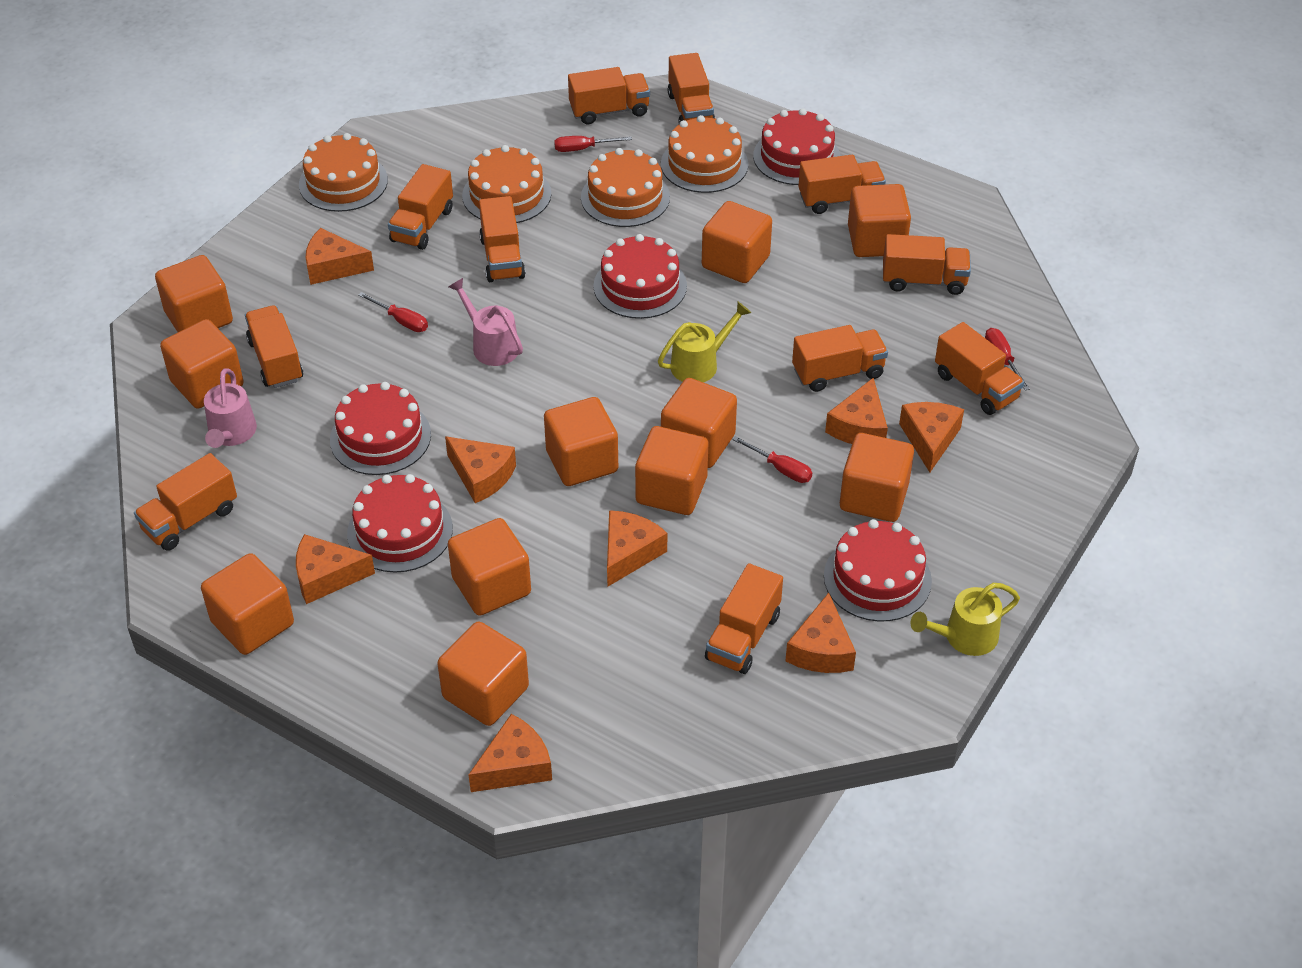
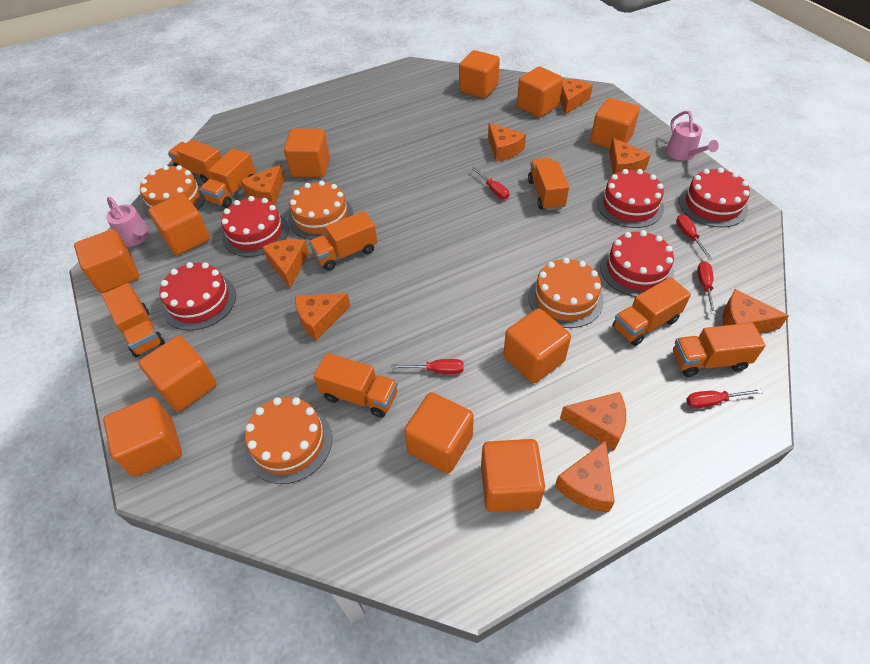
orange cheese: [296,534,375,604] [305,228,374,285] [445,436,516,503] [469,714,552,792] [607,510,667,587] [785,593,856,673] [825,378,888,444] [899,402,964,472] = 8 -> [240,165,285,205] [262,239,309,288] [295,293,350,340] [488,123,526,162] [555,440,615,512] [560,79,593,115] [560,392,626,451] [609,138,651,174] [723,289,789,333] = 9
orange truck: [134,453,237,551] [245,305,303,388] [388,164,453,250] [479,196,526,282] [568,67,650,124] [668,53,715,124] [705,563,783,674] [792,325,888,392] [798,155,886,214] [883,234,971,295] [935,322,1024,415] = 11 -> [102,283,165,358] [168,139,222,183] [200,149,256,208] [309,211,377,271] [313,353,398,418] [528,157,569,211] [613,277,691,346] [673,323,766,377] = 8
red screwdriver: [358,292,428,332] [554,136,632,152] [732,436,812,483] [985,328,1030,391] = 4 -> [392,359,464,374] [471,167,509,199] [676,214,713,260] [686,389,763,408] [697,261,716,314] = 5
yellow watering can: [658,302,751,382] [910,583,1020,656] = 2 -> none = 0

